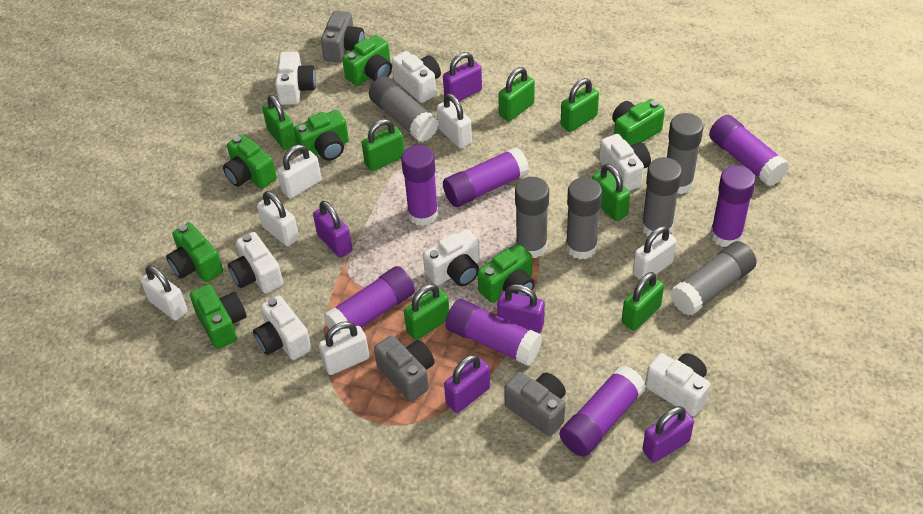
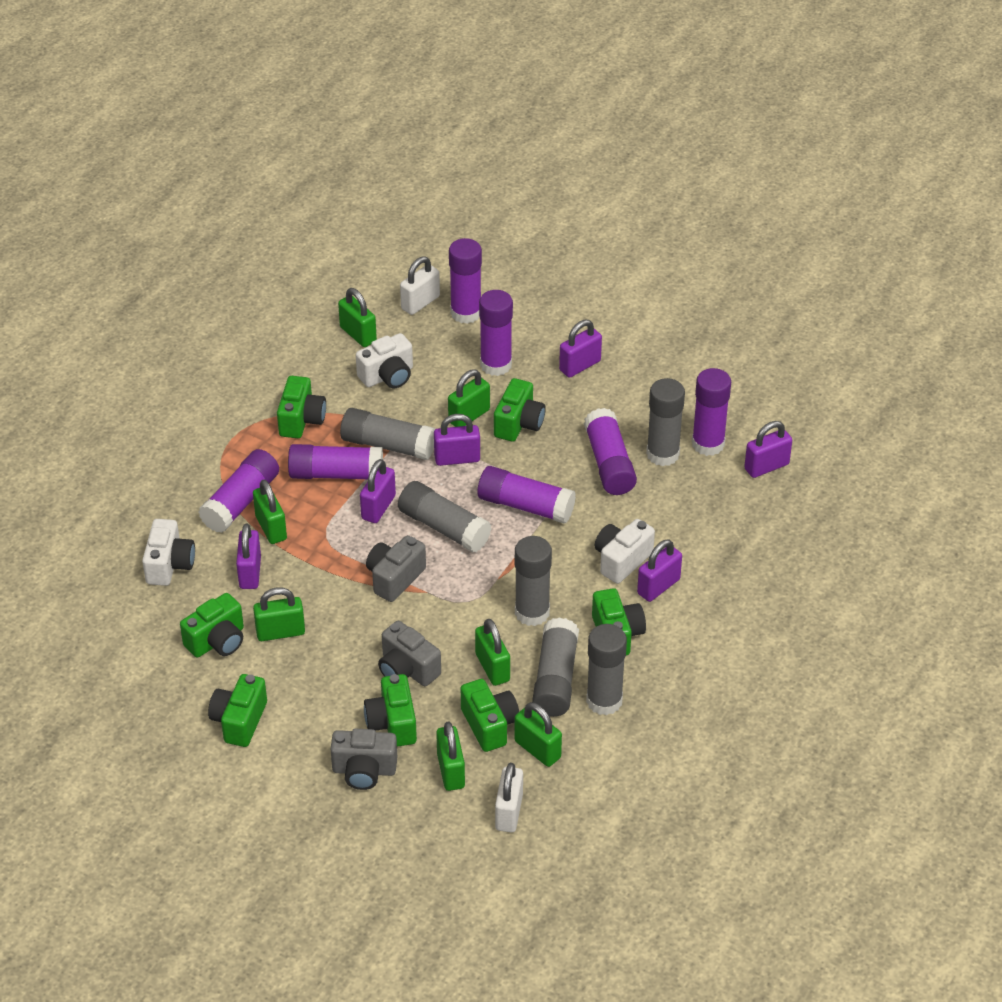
purple padlock: [313,201,352,258] [443,52,482,103] [444,355,490,413] [497,284,545,334] [642,406,694,463] = 5 -> [236,524,261,589] [360,459,396,523] [434,414,480,466] [559,320,602,378] [637,540,682,602] [744,421,792,478] = 6
white camera: [228,232,283,294] [253,295,312,360] [275,52,316,105] [392,51,441,103] [423,229,480,286] [599,134,651,191] [645,353,710,416] = 7 -> [142,519,195,586] [356,333,413,389] [595,519,655,584] = 3
white padlock: [141,265,188,321] [257,191,299,246] [277,145,322,199] [319,322,369,375] [437,93,472,148] [633,226,677,280] = 6 -> [400,256,440,315] [495,763,523,832] = 2

